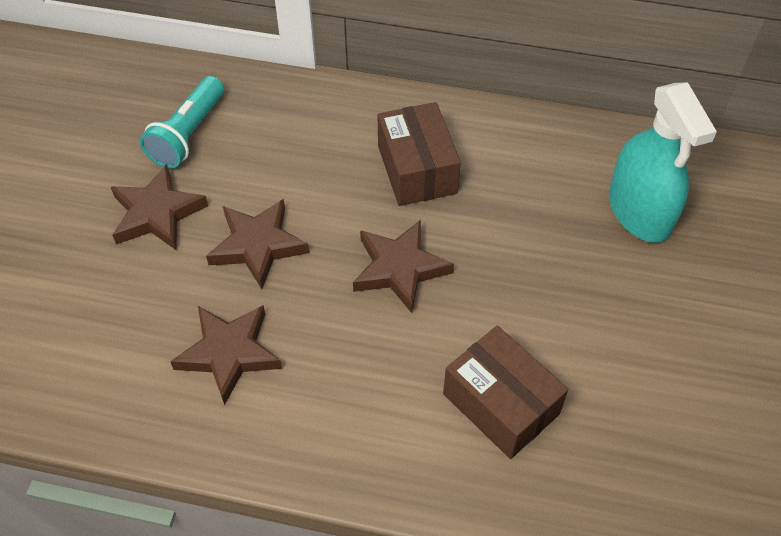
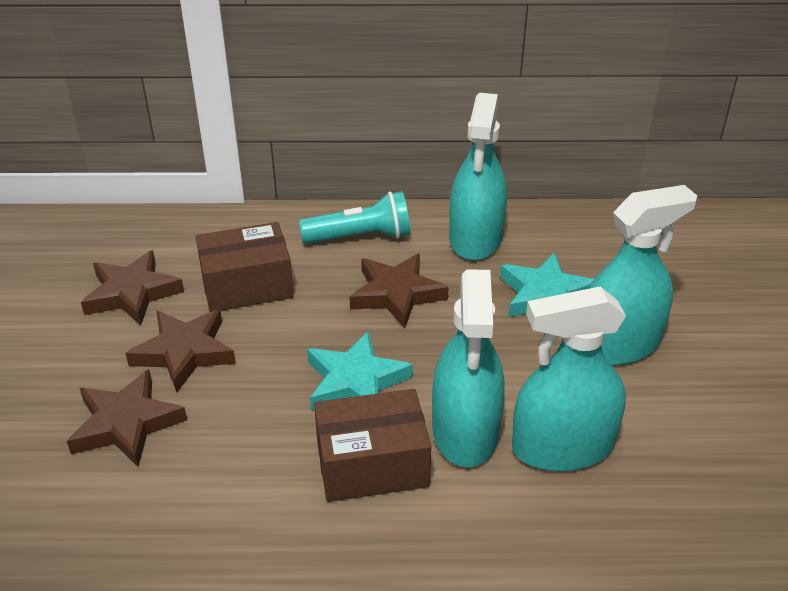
turquoise spray bottle: [609,82,717,243] = 1 -> [432,269,505,467] [449,93,507,261] [512,286,626,471] [588,185,697,366] = 4
turquoise star: none = 0 -> [307,331,413,410] [500,252,594,317] = 2

